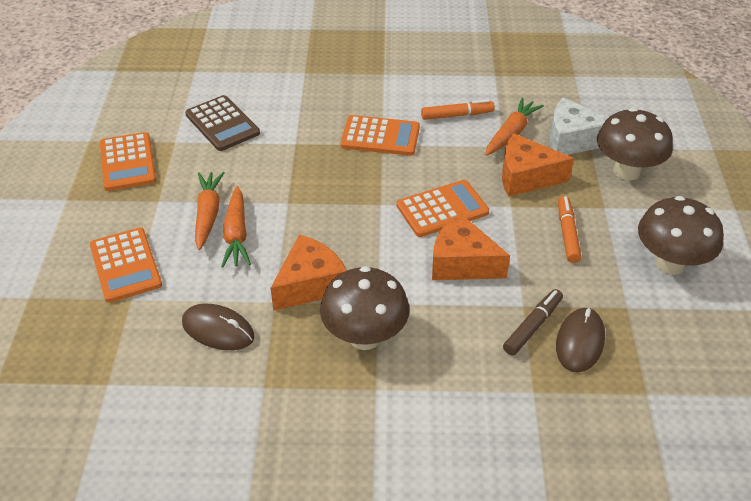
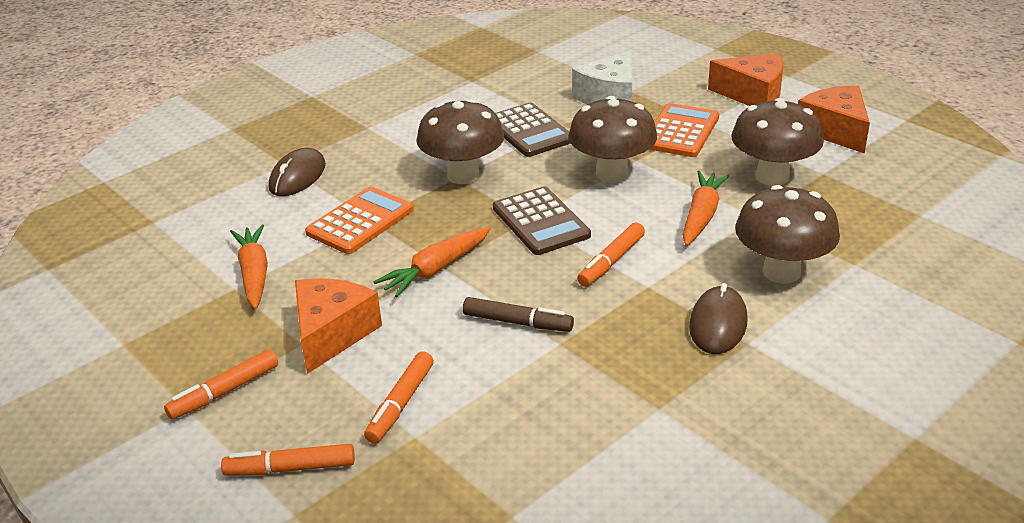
brown calculator: [185,95,260,151] = 1 -> [493,186,591,255] [496,103,571,157] = 2
brown mushroom: [320,266,410,350] [597,108,673,181] [638,196,724,275] = 3 -> [417,99,504,184] [568,96,657,183] [731,98,824,186] [735,185,840,284] = 4
orange calculator: [90,228,162,303] [100,132,156,191] [340,115,420,156] [396,180,489,237] = 4 -> [305,186,414,254] [649,103,719,157] = 2
orange marker: [421,99,495,120] [558,196,581,263] = 2 -> [164,349,278,420] [221,444,355,476] [364,351,434,444] [577,223,645,287] = 4

